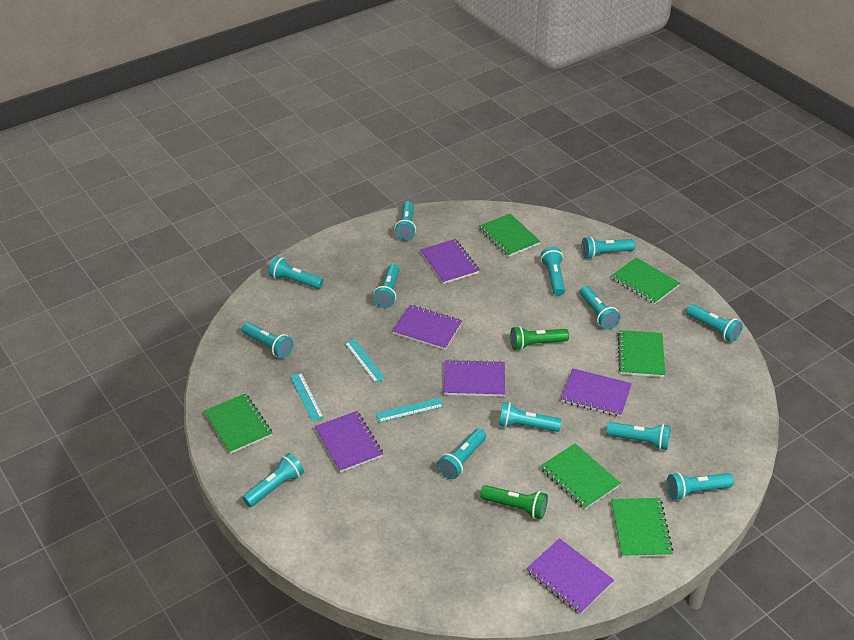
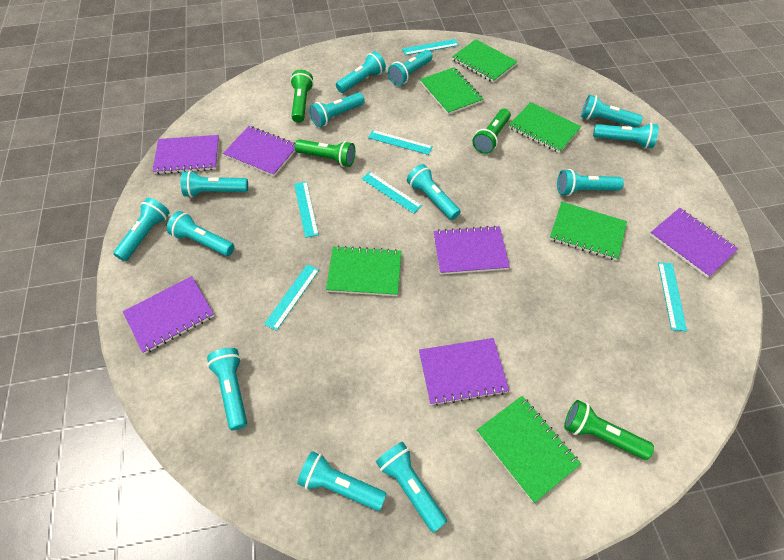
green flashlight: [480,485,548,519] [510,326,569,350] = 2 -> [290,70,314,123] [295,139,355,167] [472,109,511,154] [564,400,654,460] = 4
turquoise ruler: [290,373,324,421] [344,339,386,383] [375,398,444,423] = 3 -> [264,264,319,331] [294,181,319,238] [362,172,422,214] [368,130,433,155] [402,39,459,55] [658,262,687,331] = 6

